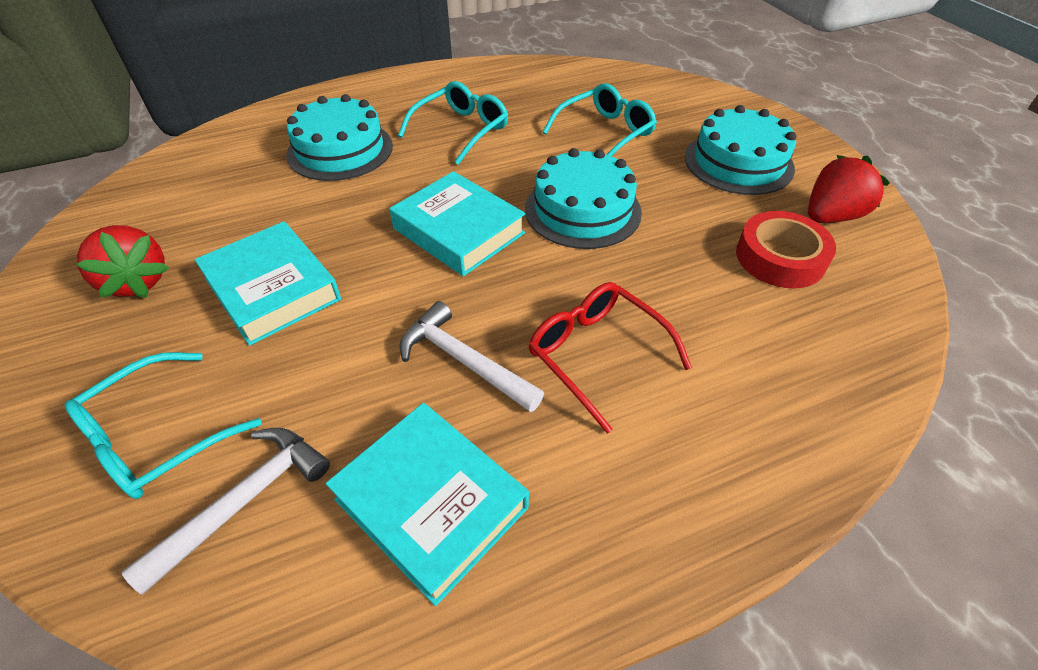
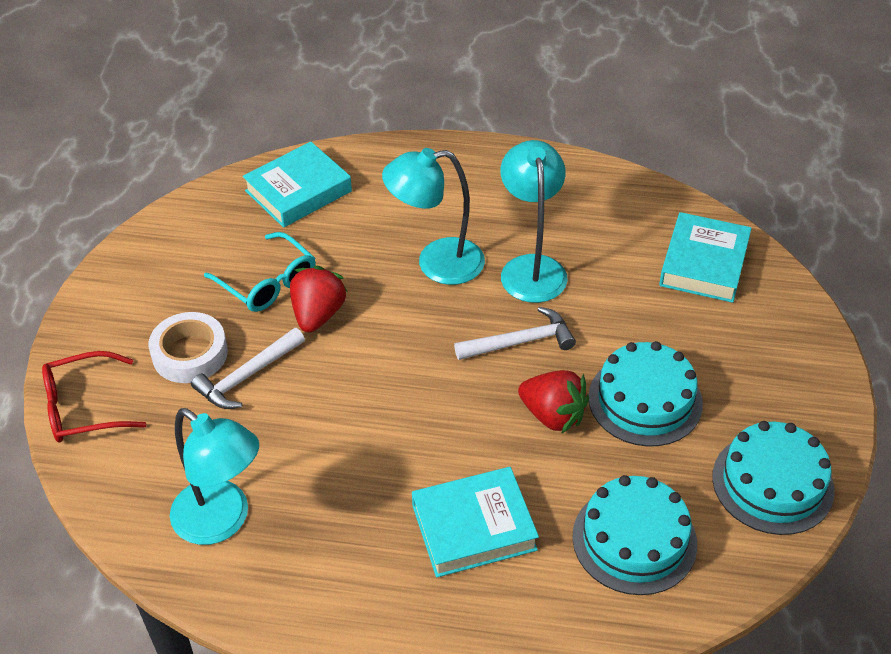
red tape: [736,211,836,288] = 1 -> none = 0
turquoise glasses: [64,352,262,499] [398,81,508,165] [542,83,657,156] = 3 -> [204,232,316,312] = 1
turquoise lamp: none = 0 -> [170,408,259,545] [382,148,485,285] [501,140,568,303] = 3
white tape: none = 0 -> [148,312,228,383] = 1

